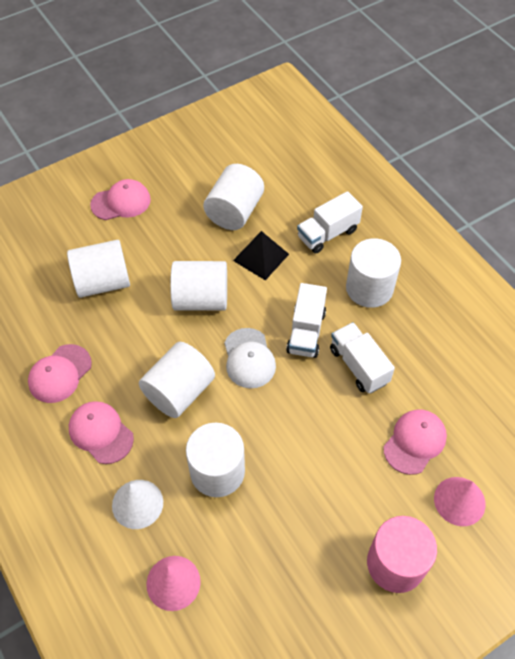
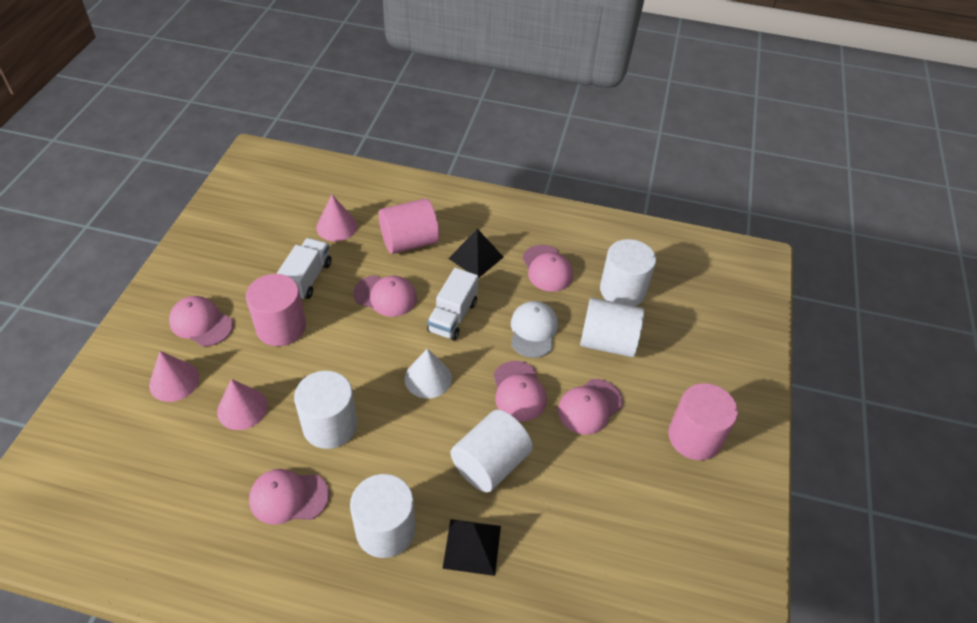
black pyramid: [233,231,289,281] = 1 -> [442,519,501,576] [448,229,503,278] = 2
pink cap: [28,344,92,403] [69,401,134,464] [90,179,151,220] [383,410,447,475] = 4 -> [169,296,233,346] [249,469,329,525] [353,275,417,317] [494,361,547,421] [522,245,573,292] [558,379,623,435] = 6
pink cone: [146,556,201,611] [434,477,486,526] = 2 -> [149,351,199,402] [217,379,268,430] [316,195,357,241] = 3
pink cylinder: [367,516,437,593] = 1 -> [246,274,306,346] [379,199,439,254] [668,383,738,460] = 3
white cylinder: [67,240,130,298] [139,342,215,418] [170,261,227,311] [186,423,245,497] [203,164,264,230] [346,238,401,308] = 6 -> [294,371,357,449] [350,474,415,558] [451,410,533,492] [580,298,644,357] [600,239,656,306] = 5
white truck: [286,283,327,358] [297,191,363,253] [330,322,395,393] = 3 -> [276,238,331,300] [427,268,478,341] = 2

